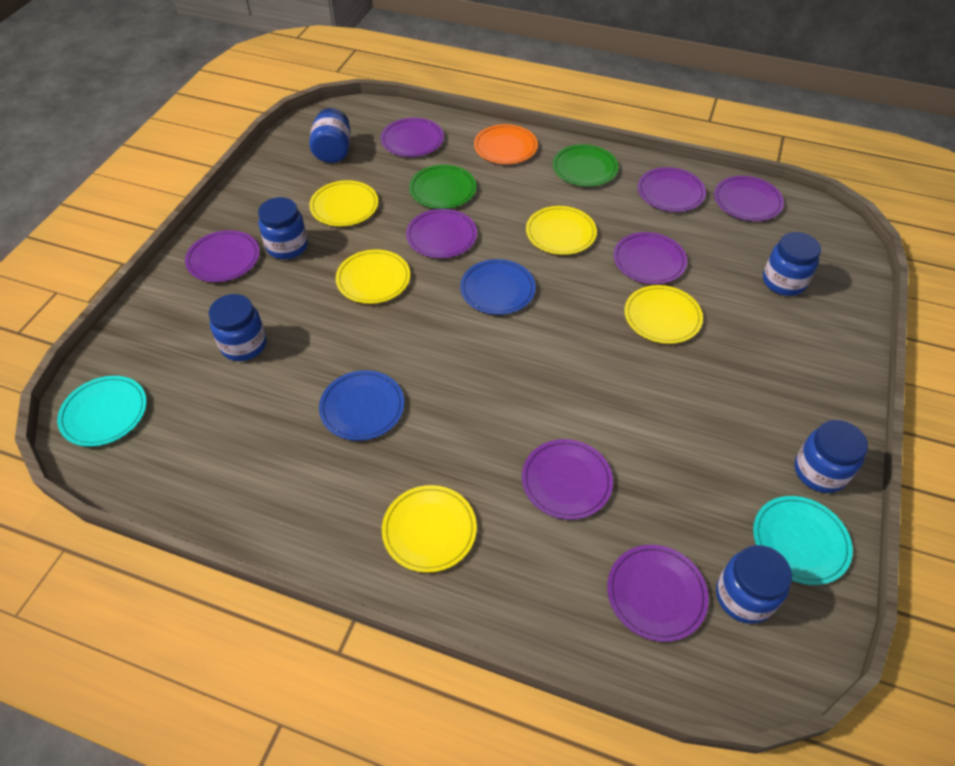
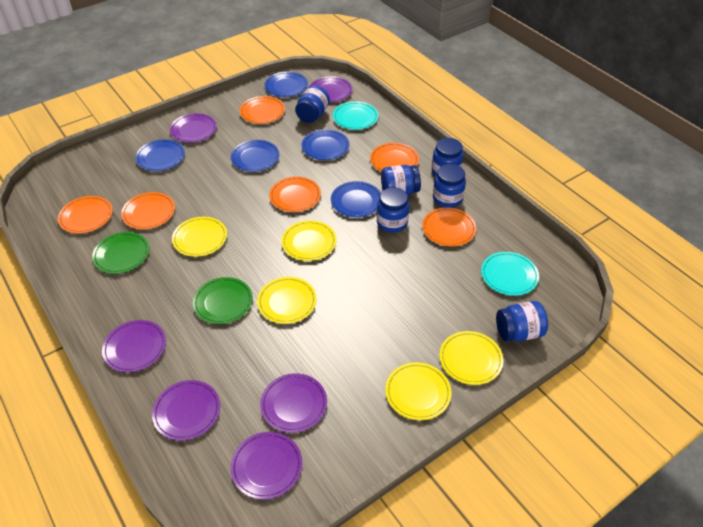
blue plate: [319,370,404,441] [460,259,536,315] = 2 -> [135,139,185,171] [231,140,280,172] [265,72,308,97] [302,129,349,160] [331,181,381,217] = 5
orange plate: [474,124,538,164] = 1 -> [58,196,113,233] [121,192,175,229] [239,96,285,124] [269,176,321,212] [370,143,419,171] [422,207,476,246] = 6
purple plate: [185,230,260,282] [381,118,444,157] [406,209,477,258] [522,439,613,520] [607,545,709,642] [613,232,687,284] [638,167,706,212] [714,176,784,221] = 8 -> [102,320,166,372] [152,380,220,441] [170,113,217,143] [231,432,302,500] [260,373,327,433] [309,76,353,102] = 6

